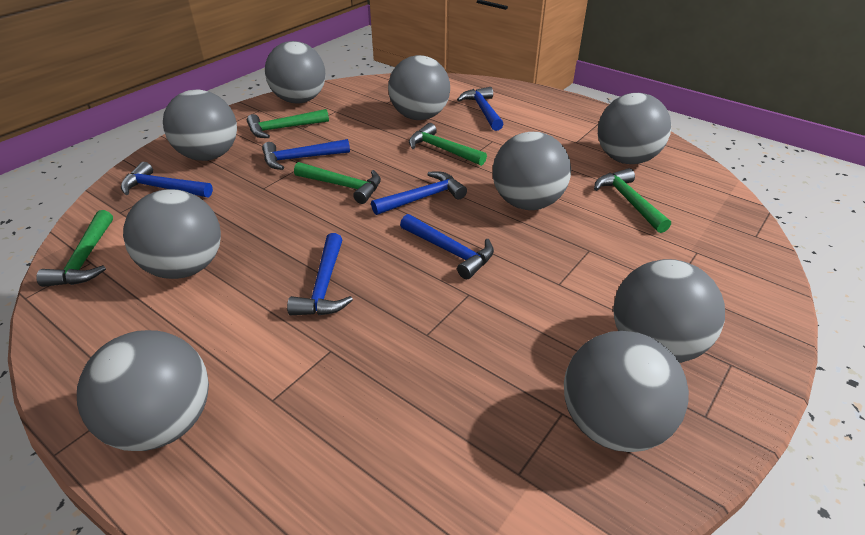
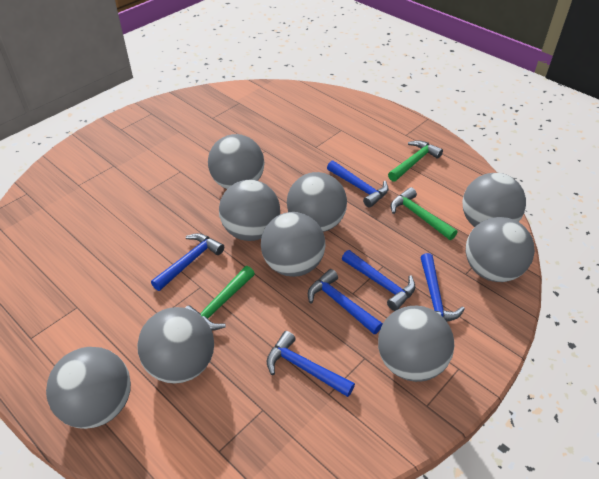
green hammer: [36,210,113,287] [247,109,329,138] [294,162,381,204] [409,123,487,166] [594,168,671,233] = 5 -> [185,266,255,331] [388,140,443,182] [390,187,457,240] = 3

